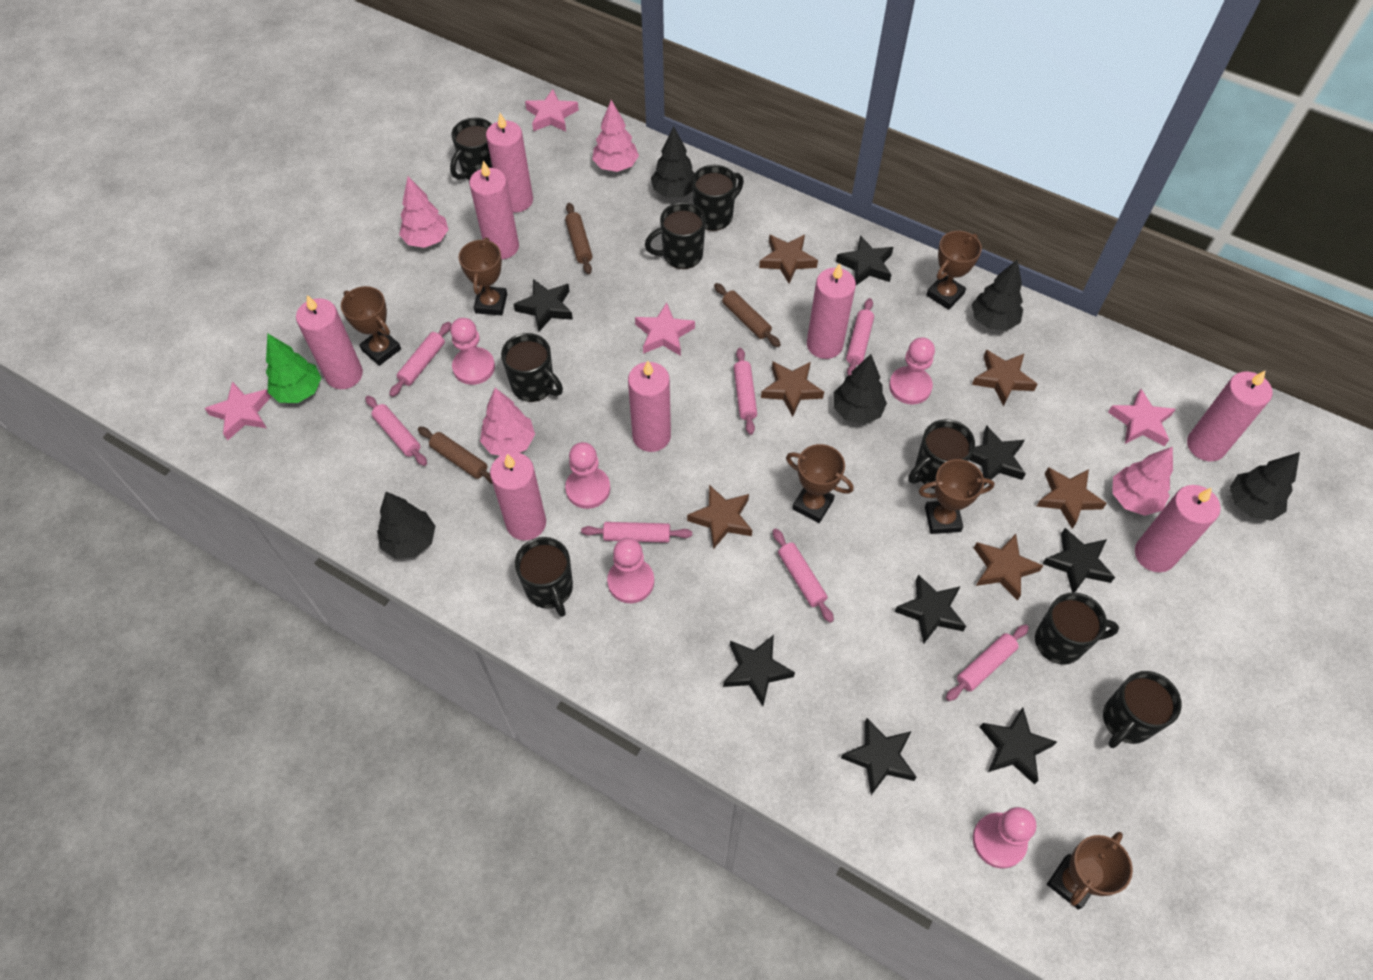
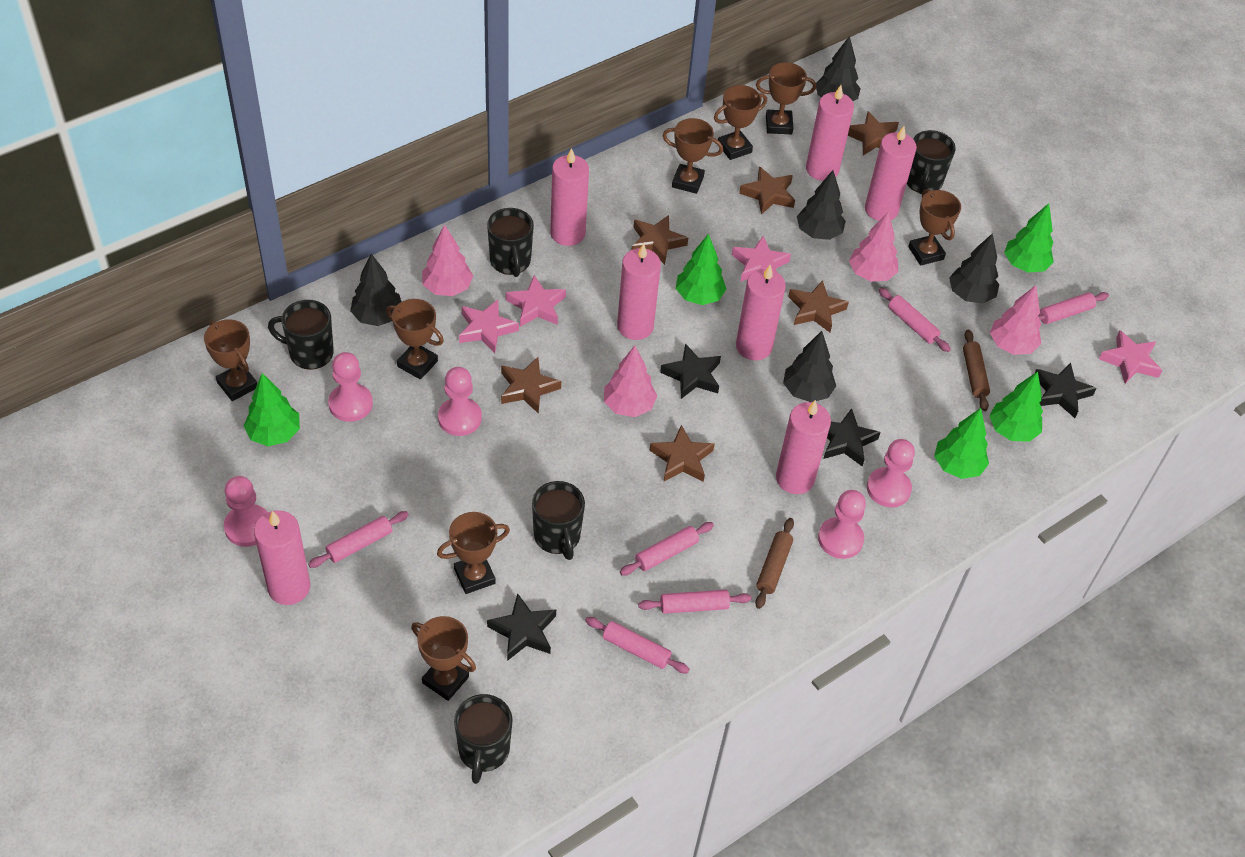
black mug: [450,118,493,180] [501,333,563,402] [515,537,573,617] [645,202,706,269] [692,165,744,231] [908,419,975,489] [1035,592,1119,665] [1103,671,1182,748] = 8 -> [268,300,334,370] [454,694,512,784] [487,208,534,277] [532,481,585,560] [907,130,956,194] = 5
black star: [513,279,573,332] [723,635,795,706] [836,235,894,285] [841,718,917,795] [895,574,966,643] [969,426,1026,486] [980,708,1057,784] [1042,528,1115,592] = 8 -> [487,593,556,661] [660,343,721,399] [823,408,881,466] [1034,363,1097,418] = 4
brown rolling pin: [418,427,493,484] [565,203,592,274] [714,283,781,347] = 3 -> [755,518,794,609] [963,329,990,411] = 2
brown trophy: [341,286,401,366] [458,237,507,315] [786,444,854,523] [919,459,994,534] [926,231,982,310] [1047,832,1133,910] = 6 -> [204,319,257,401] [386,299,444,380] [411,616,476,701] [437,512,510,594] [663,118,723,194] [714,85,767,160] [756,62,816,134] [908,189,961,266] = 8
green tree: [266,333,321,403] = 1 -> [244,373,300,446] [676,234,726,305] [934,408,989,479] [989,372,1043,442] [1004,203,1054,273] = 5
pink candle: [296,295,363,389] [469,161,519,259] [486,113,533,212] [490,452,546,540] [628,361,671,452] [807,263,856,359] [1135,485,1221,572] [1187,370,1272,461] = 8 -> [254,510,310,605] [550,148,589,246] [617,243,661,340] [736,265,786,360] [776,400,831,494] [806,85,854,181] [865,126,917,221] = 7
pink rolling pin: [365,396,427,466] [389,322,451,397] [581,522,692,543] [734,348,757,435] [773,528,834,623] [846,298,874,376] [946,624,1029,701] = 7 -> [308,511,409,568] [585,617,690,673] [620,522,714,575] [638,590,751,614] [879,288,951,352] [1038,292,1109,324] = 6

